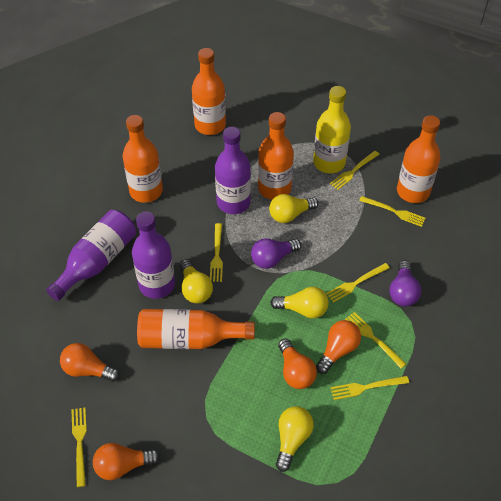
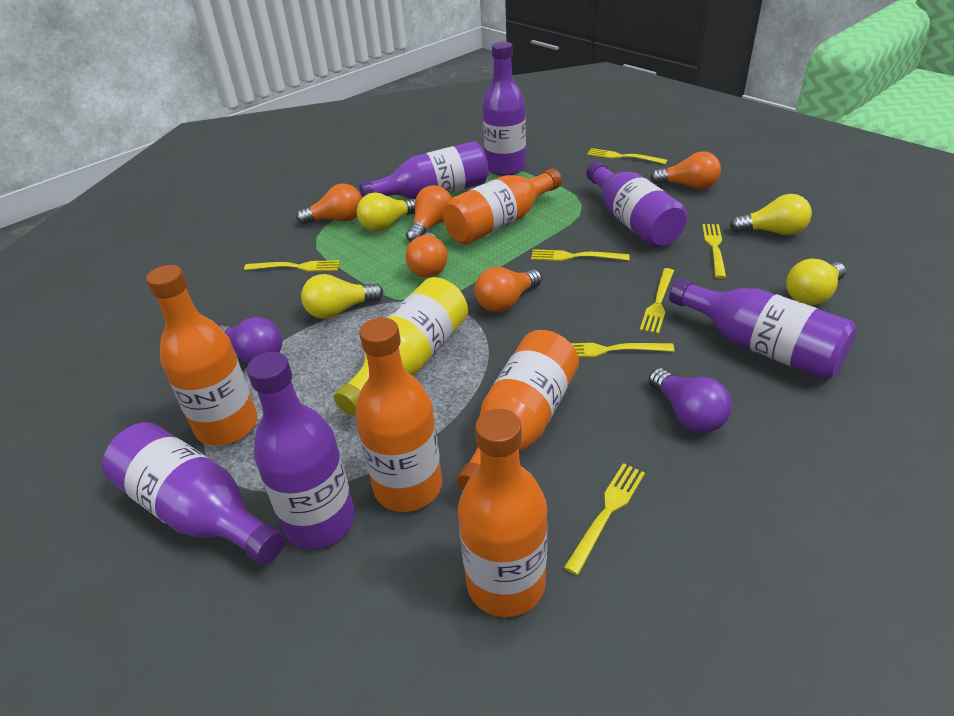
orange light bulb: [60,343,120,382] [93,443,160,480] [278,338,317,389] [316,320,361,374] = 4 -> [296,184,362,224] [405,233,448,278] [406,185,451,242] [475,267,542,312] [650,151,721,190] = 5
purple bottle: [46,210,136,301] [132,212,175,299] [215,127,251,214] = 3 -> [102,422,285,565] [247,352,355,549] [359,141,489,199] [483,42,526,176] [586,162,688,247] [669,278,857,380] = 6

